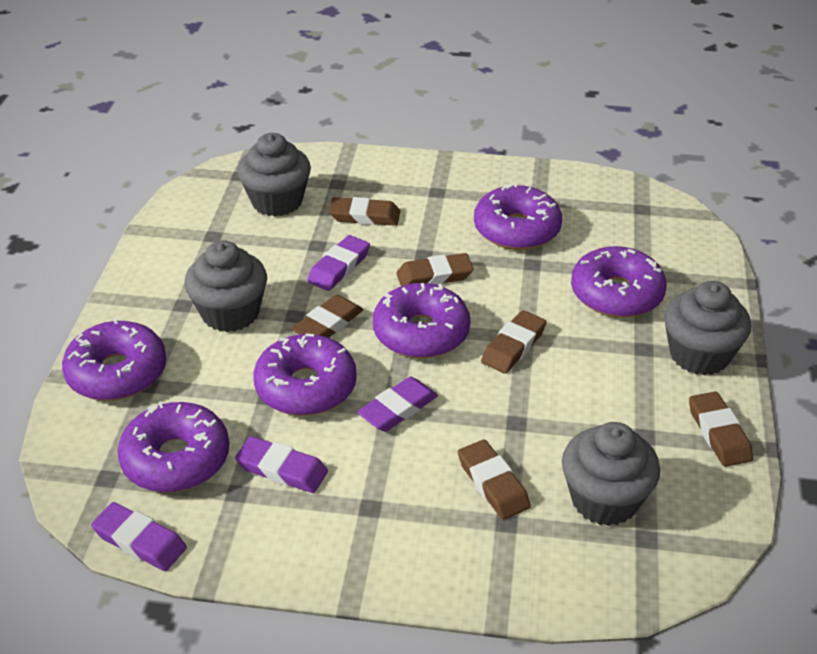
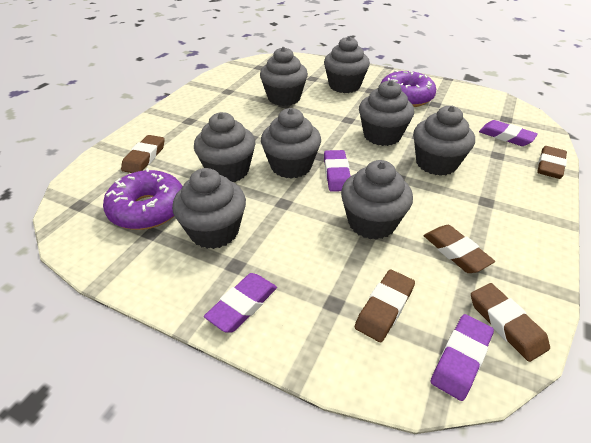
brown eraser: [292,295,363,338] [329,197,400,226] [396,253,474,286] [458,439,531,520] [481,310,547,374] [689,391,753,467] = 6 -> [121,135,165,173] [355,270,415,342] [424,225,495,273] [471,283,550,362] [537,146,567,179] = 5
grey cupcake: [184,240,267,332] [237,133,311,216] [562,422,660,526] [664,281,751,375] = 4 -> [172,168,246,249] [194,112,255,182] [260,47,308,106] [261,108,321,179] [324,36,370,93] [341,160,413,240] [359,80,414,146] [413,106,475,176] = 8
purple donut: [62,318,166,401] [118,401,229,493] [253,333,357,416] [373,283,471,358] [474,183,562,250] [571,246,667,318] = 6 -> [103,168,183,230] [381,70,436,107] = 2

